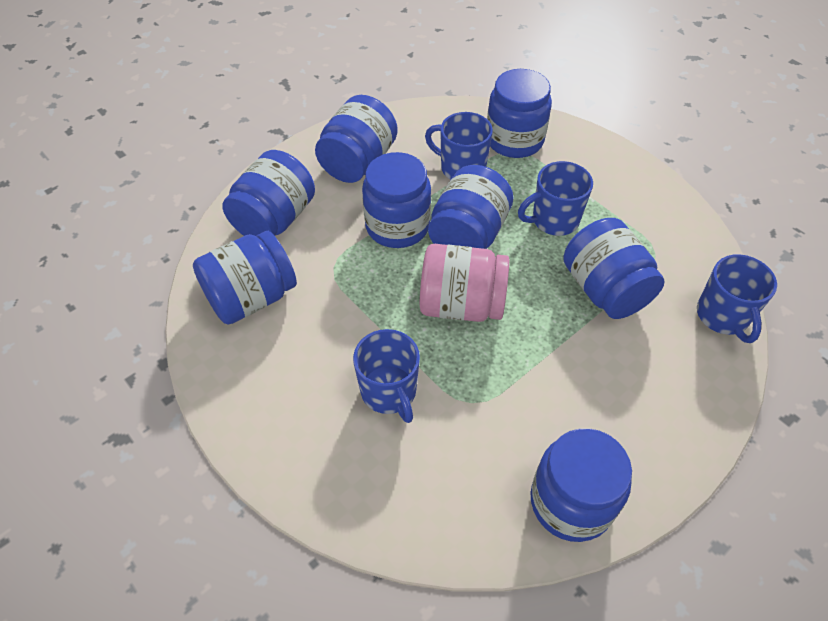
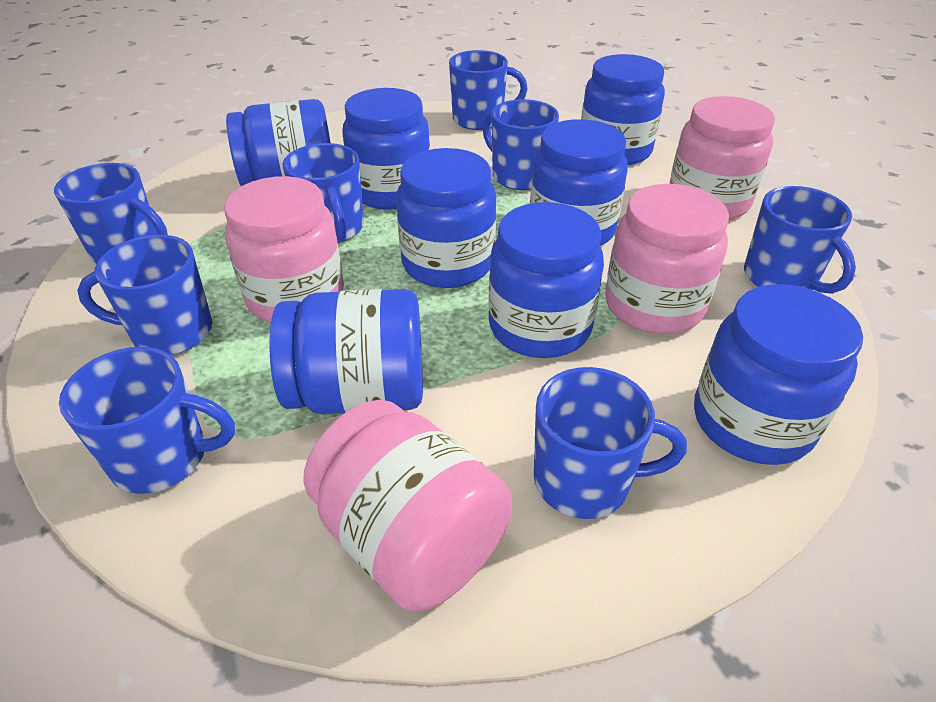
blue mug: [353,329,420,423] [425,112,493,180] [518,161,593,236] [697,254,777,343] = 4 -> [54,163,168,264] [59,347,235,494] [77,235,212,355] [283,143,364,243] [449,50,528,130] [482,99,559,190] [534,367,687,519] [744,186,856,294] = 8
pink jar: [420,244,509,322] = 1 -> [224,176,344,323] [303,400,512,611] [605,184,729,334] [669,96,775,220] = 4

